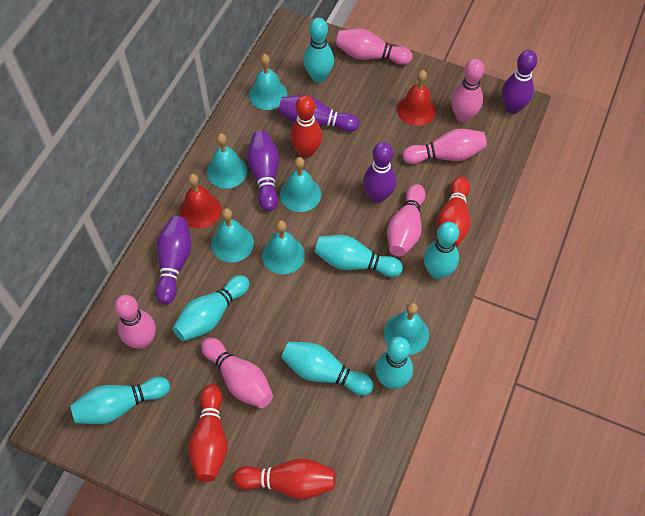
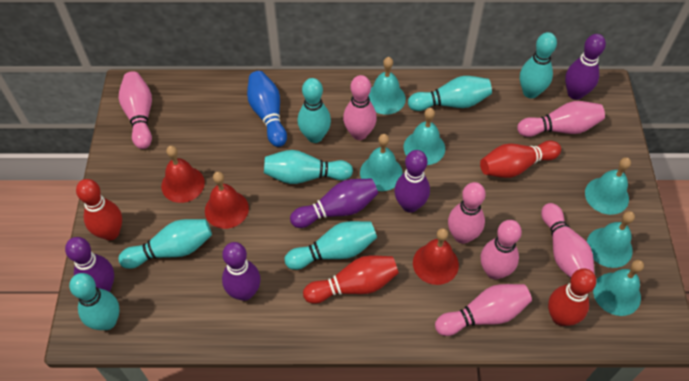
blue bowling pin: none = 0 -> [247,71,287,147] = 1
pink bowling pin: [114,295,156,349] [201,337,273,408] [336,28,412,65] [387,184,426,257] [402,129,487,164] [451,59,484,122] = 6 -> [119,71,152,149] [343,75,377,140] [435,284,532,336] [448,182,486,244] [481,220,522,279] [517,101,605,137] [541,203,594,278] = 7
red bell: [180,174,222,229] [397,70,436,126] = 2 -> [161,146,205,203] [205,172,249,229] [413,228,459,285] = 3

